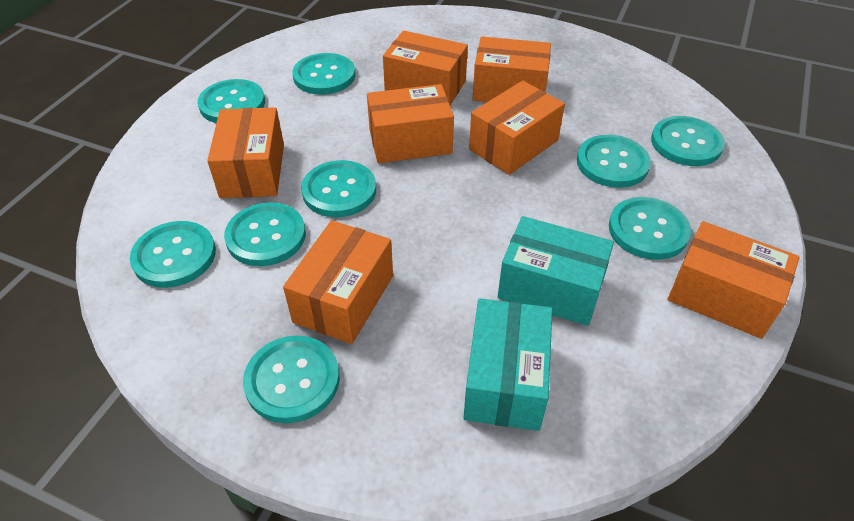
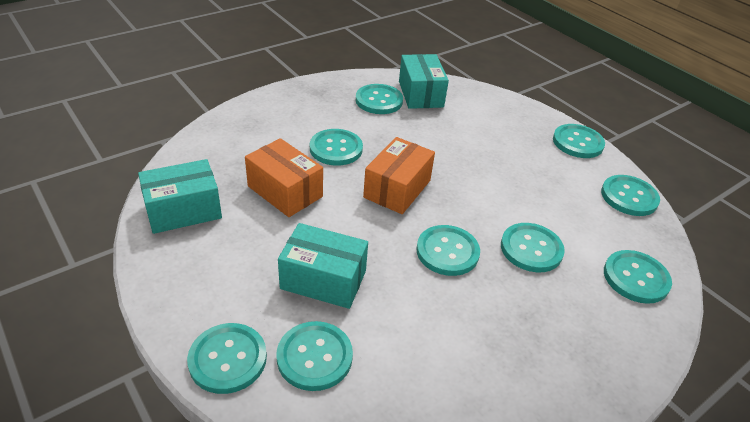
orange box: [207,107,284,198] [283,220,393,344] [367,84,454,163] [383,31,468,105] [469,81,565,175] [473,37,551,102] [668,221,800,339] = 7 -> [245,138,323,217] [363,137,435,214] = 2
turquoise box: [464,298,553,431] [498,216,614,326] = 2 -> [138,159,222,234] [278,223,368,309] [399,54,449,109] = 3

